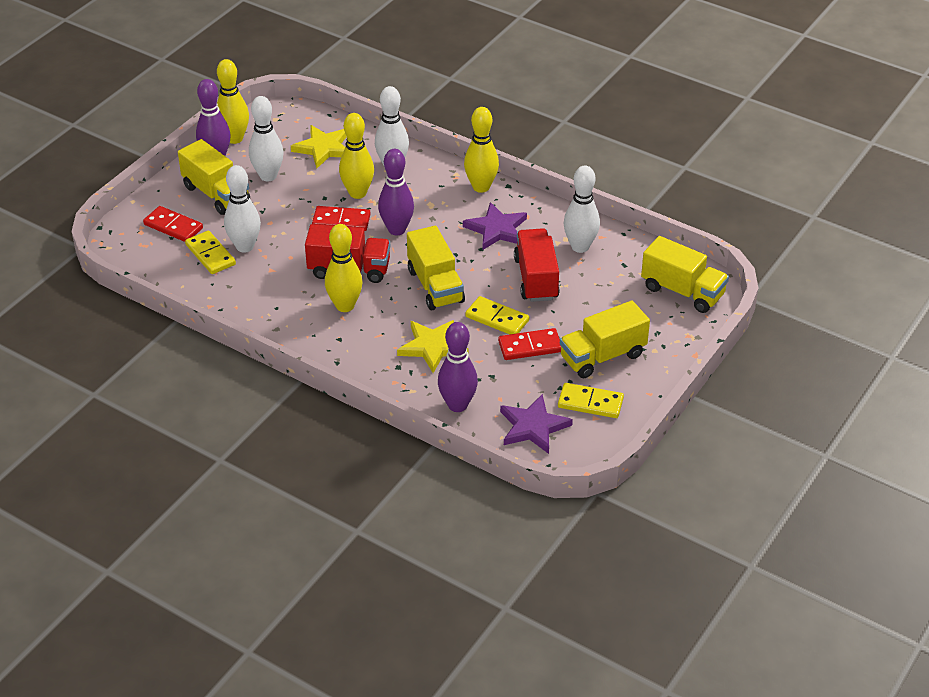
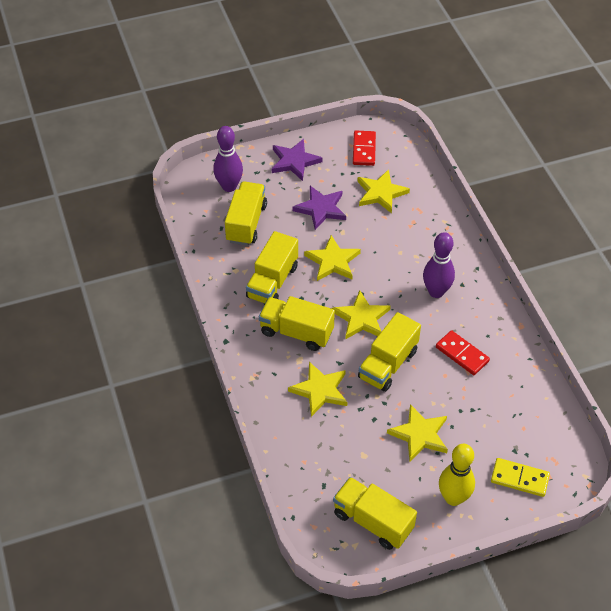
purple bowling pin: [196,79,231,156] [378,149,414,235] [438,322,478,412] = 3 -> [213,126,243,192] [423,232,455,298] = 2
red domino: [143,206,203,242] [312,206,371,231] [498,328,561,360] = 3 -> [353,131,376,166] [436,330,490,375] = 2
red truck: [305,224,390,283] [514,228,560,302] = 2 -> none = 0
white bowling pin: [224,165,261,253] [249,96,283,182] [375,86,409,166] [563,165,600,253] = 4 -> none = 0
yellow bowling pin: [217,59,249,144] [325,224,363,312] [339,113,374,199] [464,107,499,193] = 4 -> [439,444,475,506] = 1
yellow domino: [185,230,236,274] [465,296,529,335] [558,383,624,418] = 3 -> [491,458,550,497] = 1
yellow star: [291,125,347,169] [397,320,468,373] = 2 -> [288,362,348,417] [304,235,361,281] [332,291,391,340] [357,169,410,214] [387,404,448,462] = 5
yellow truck: [178,139,250,215] [407,226,465,310] [560,301,650,378] [641,236,729,313] = 4 -> [225,181,267,246] [246,231,298,303] [259,296,335,351] [333,477,417,550] [358,312,421,392] = 5

